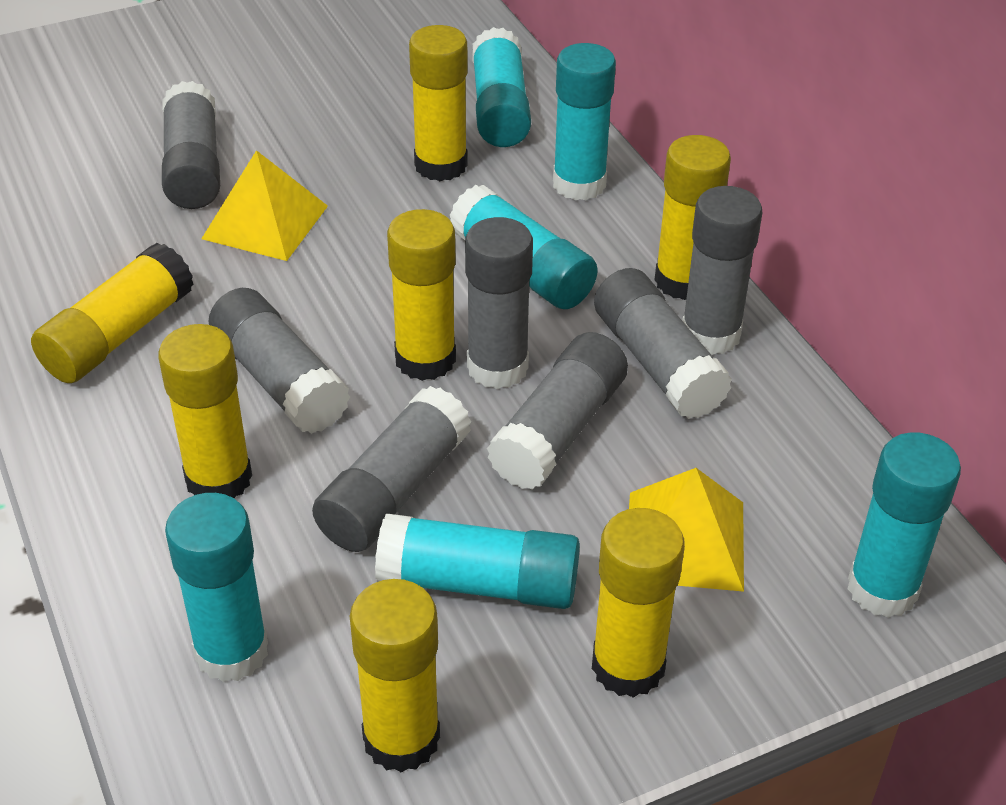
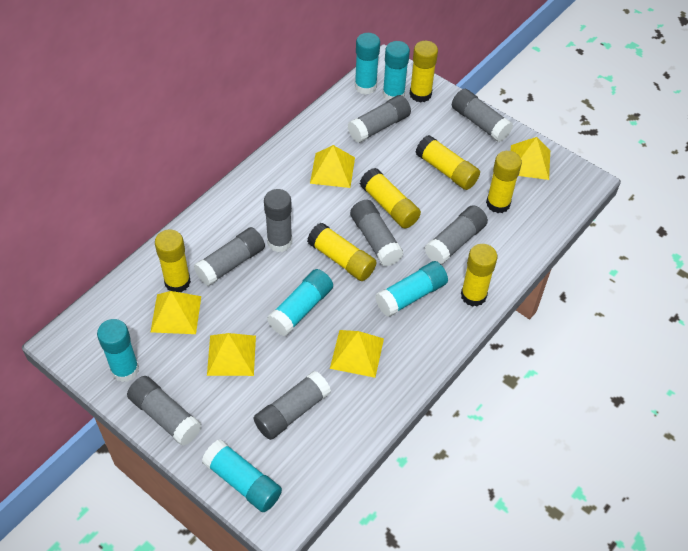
grey glue stick: [162,81,220,209] [208,288,350,434] [312,386,472,552] [465,217,533,389] [487,332,628,490] [594,268,732,419] [682,186,762,355] = 7 -> [127,376,202,446] [194,227,265,286] [254,371,331,440] [264,189,292,252] [348,95,411,143] [350,200,404,266] [425,205,488,265] [452,89,513,142] = 8
yellow pyramid: [201,150,328,261] [629,468,744,592] = 2 -> [151,291,201,334] [207,333,256,376] [310,145,355,188] [330,330,384,378] [511,137,550,180] = 5

